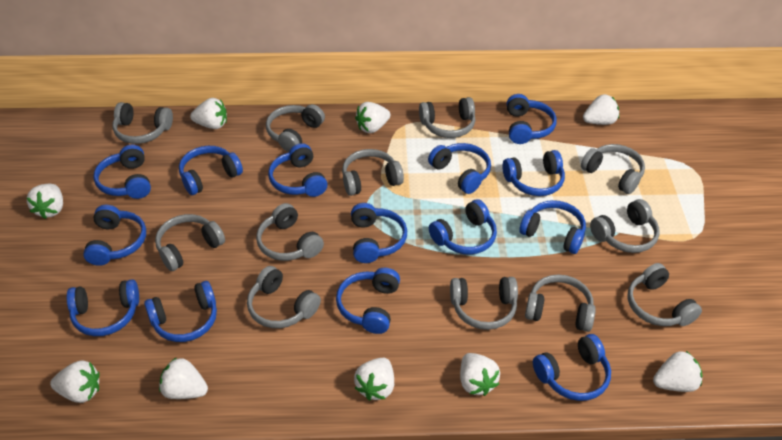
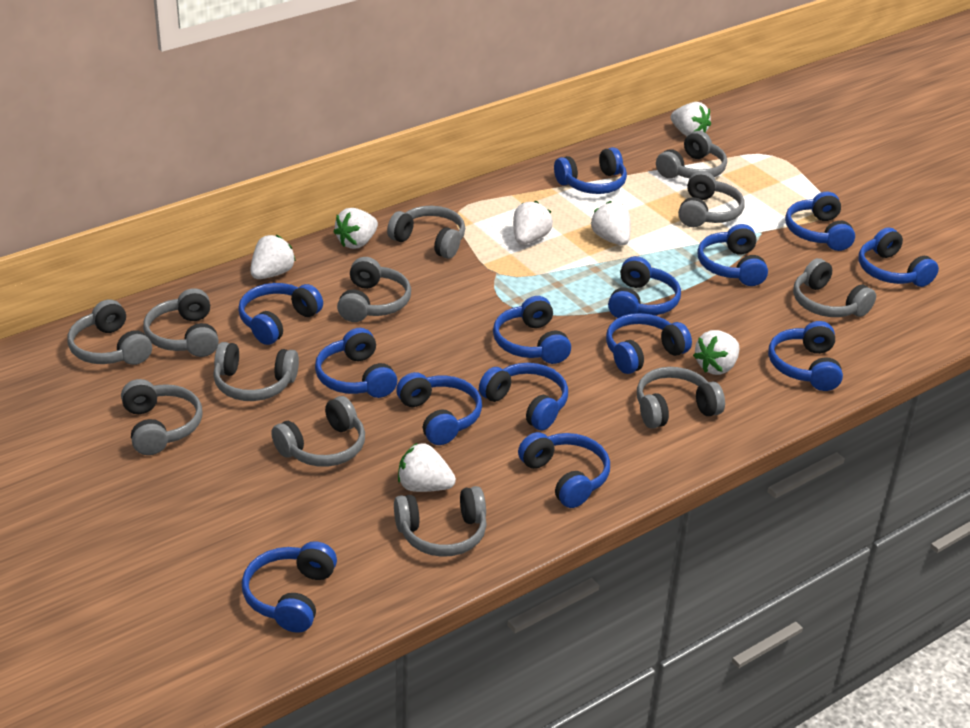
white strawberry: [27,184,63,219] [50,360,100,403] [159,357,208,399] [190,98,227,129] [354,358,394,401] [355,102,391,133] [460,353,500,396] [583,94,619,125] [653,351,702,392] = 9 -> [250,235,296,279] [334,208,378,249] [398,443,456,492] [513,201,553,245] [590,201,631,246] [671,102,711,136] [693,330,739,375] = 7

